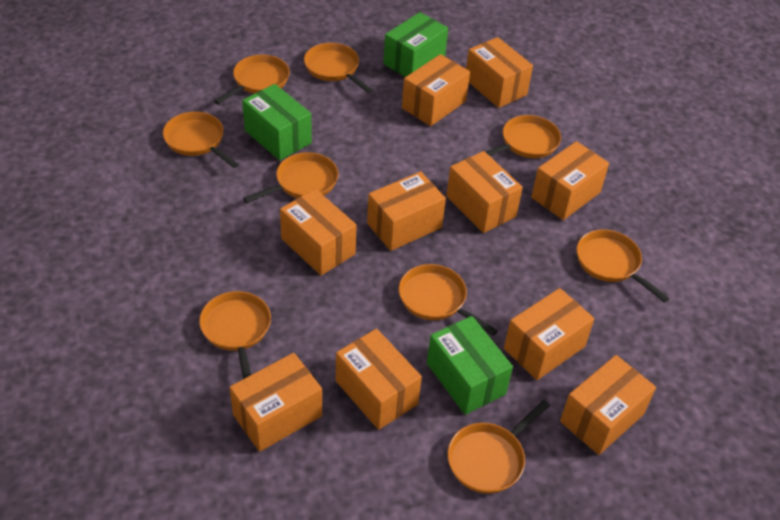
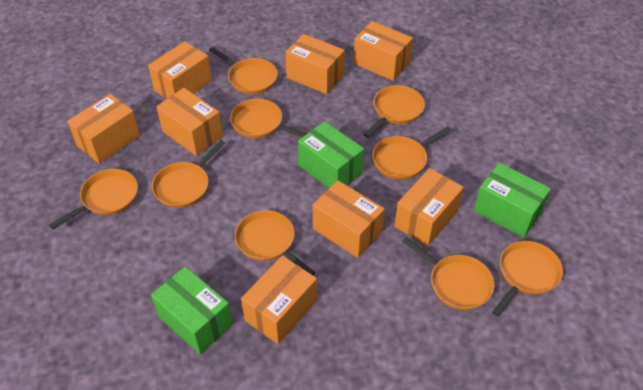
orange box: [229,353,322,452] [280,189,357,275] [336,329,422,430] [367,171,446,251] [402,54,470,126] [446,151,523,233] [466,37,533,108] [504,288,595,380] [531,141,609,220] [560,355,656,455] = 10 -> [68,94,140,164] [148,41,212,99] [156,88,223,156] [241,256,317,344] [285,34,345,94] [313,181,384,258] [354,21,413,81] [394,168,464,247] = 8

